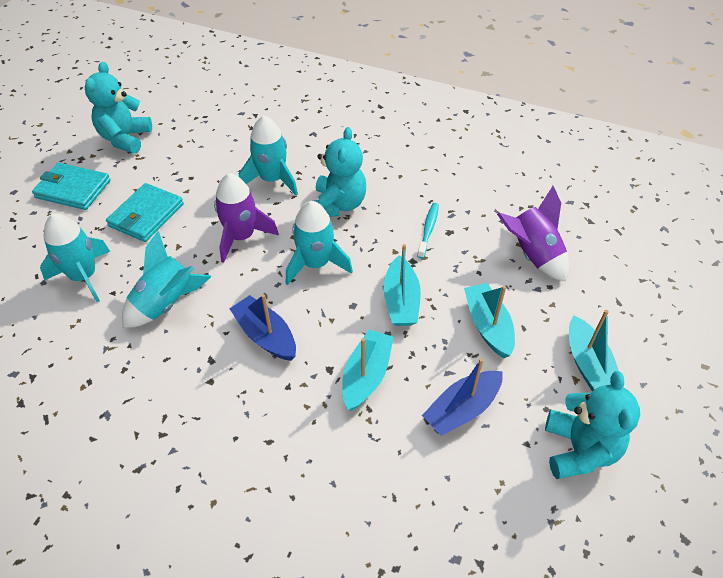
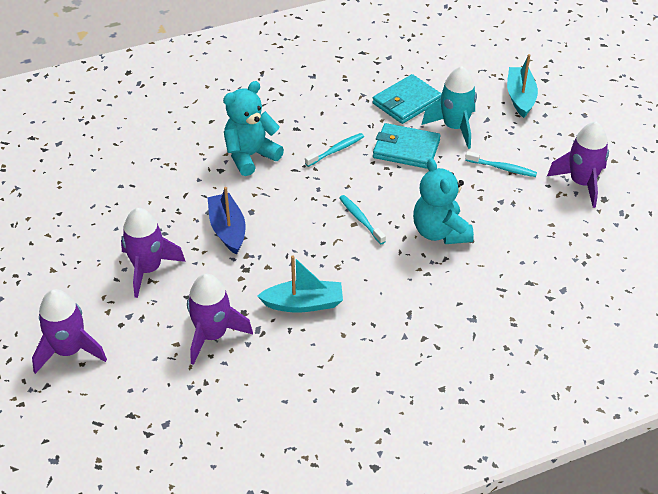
blue boat: [229,294,296,361] [422,358,503,436] = 2 -> [207,187,245,255] = 1
purple rocket: [214,173,279,263] [497,186,569,282] = 2 -> [32,289,107,374] [121,208,186,298] [187,274,253,365] [547,122,609,208] = 4
turquoise boat: [342,329,394,411] [383,244,421,326] [464,283,515,358] [569,310,624,392] = 4 -> [257,256,343,313] [507,54,538,118] = 2
turquoise rocket: [40,214,110,302] [122,231,212,328] [239,115,298,195] [286,201,353,285] = 4 -> [422,66,477,149] = 1
turquoise teddy bear: [85,62,152,153] [315,127,366,217] [545,371,640,479] = 3 -> [223,81,284,176] [413,158,474,244] = 2
turquoise toothbrush: [417,203,439,259] = 1 -> [305,133,364,167] [339,195,386,244] [465,151,537,177] = 3

